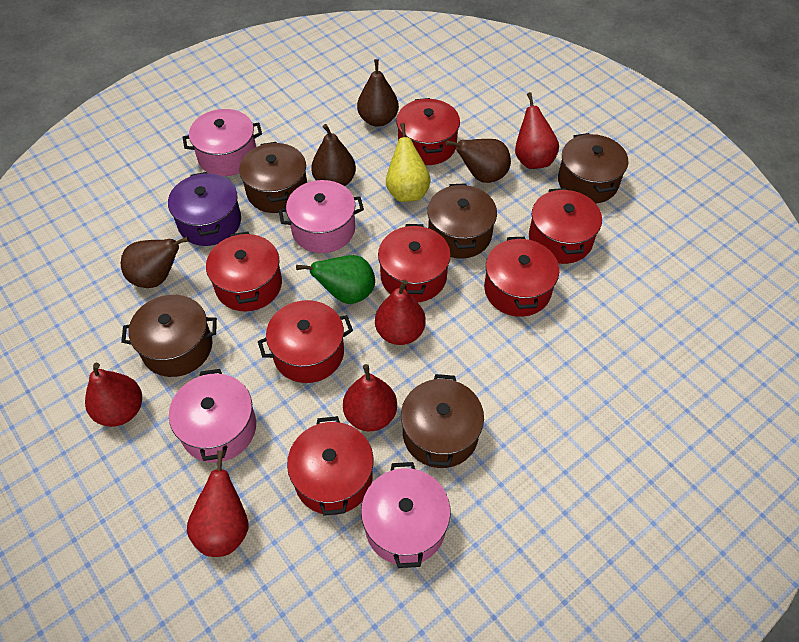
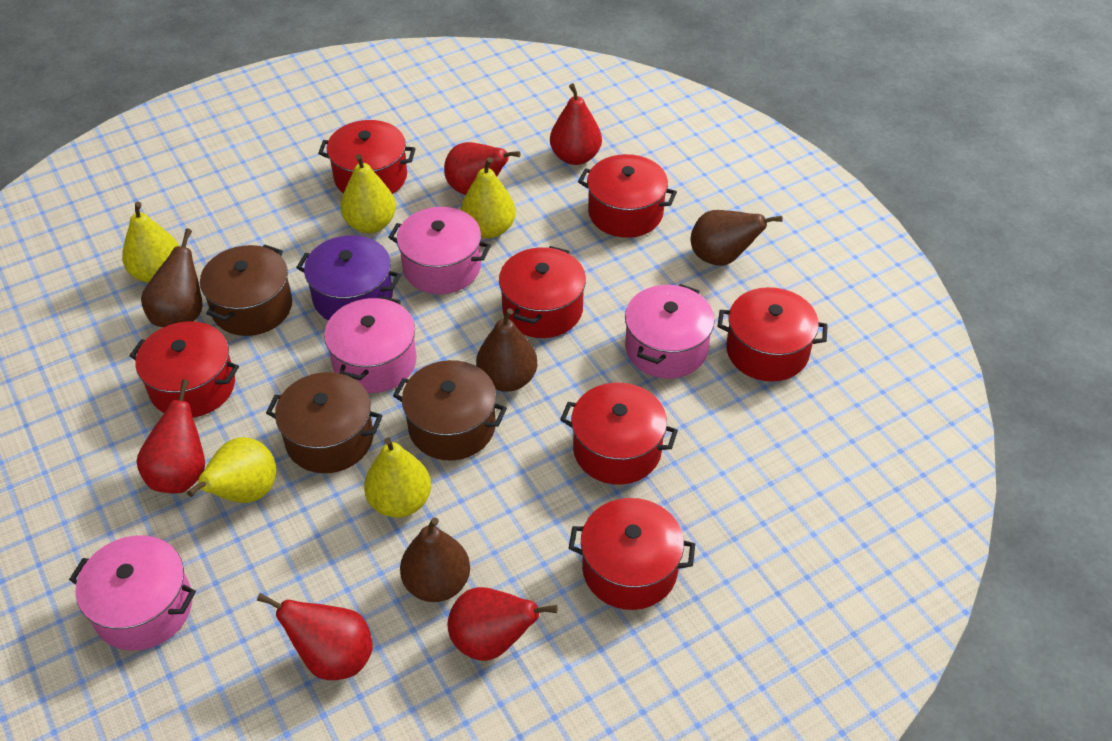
brown pot: [121,295,217,377] [239,142,307,213] [401,374,484,468] [427,183,497,259] [558,133,628,203] = 5 -> [200,244,292,336] [266,372,383,473] [393,360,507,461] = 3
green pear: [296,255,375,304] = 1 -> none = 0
yellow pear: [386,123,431,202] = 1 -> [122,202,179,283] [187,437,276,503] [340,154,396,233] [364,437,431,518] [461,157,516,238] = 5

